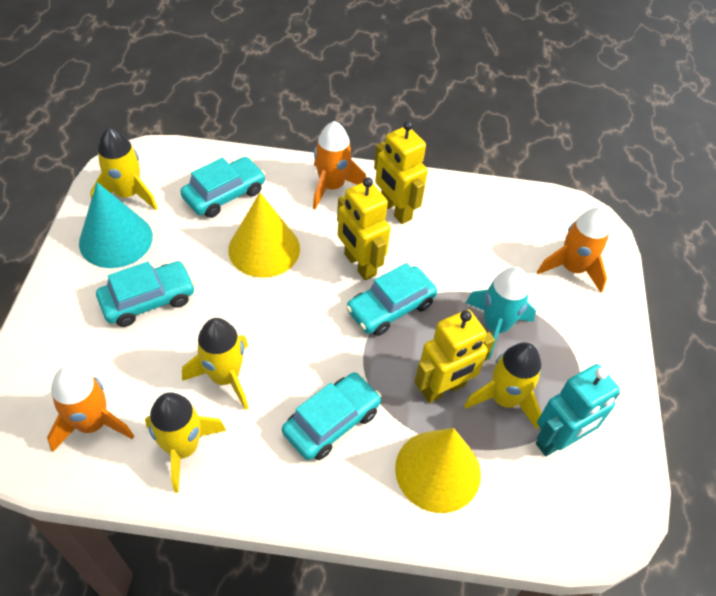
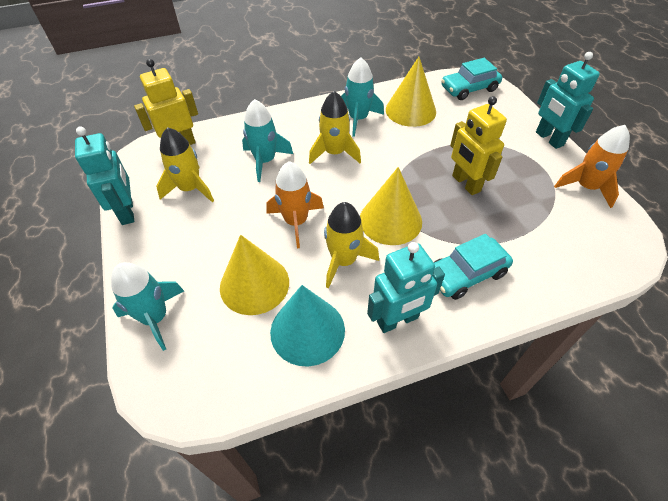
orange rocket: [47,366,134,452] [313,121,366,209] [537,207,610,293] = 3 -> [266,161,324,248] [554,125,630,208] = 2
turquoise car: [96,261,195,327] [180,157,265,218] [282,372,381,460] [346,263,437,336] = 4 -> [434,234,513,300] [441,58,502,100] = 2
turquoise robot: [536,364,620,456] = 1 -> [75,126,134,225] [367,242,445,333] [536,52,600,149] = 3
turquoise rocket: [466,267,536,360] = 1 -> [111,262,184,351] [242,99,293,182] [341,57,384,137] = 3
yellow cone: [228,193,300,278] [395,428,481,513] = 2 -> [220,235,289,315] [360,167,422,245] [386,57,436,127] = 3
yellow robot: [337,177,391,280] [374,121,428,224] [415,310,495,403] = 3 -> [134,59,198,145] [450,96,507,195] = 2
yellow rocket: [90,128,158,210] [145,392,226,493] [182,318,248,410] [464,342,542,429] = 4 -> [156,127,214,202] [309,91,361,164] [324,202,379,288] = 3

